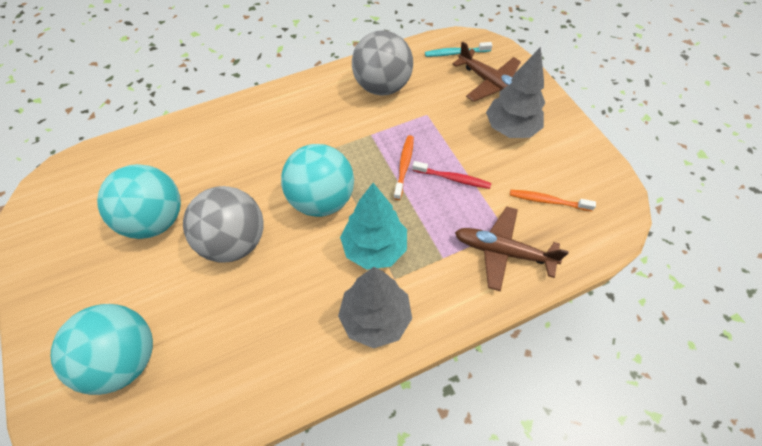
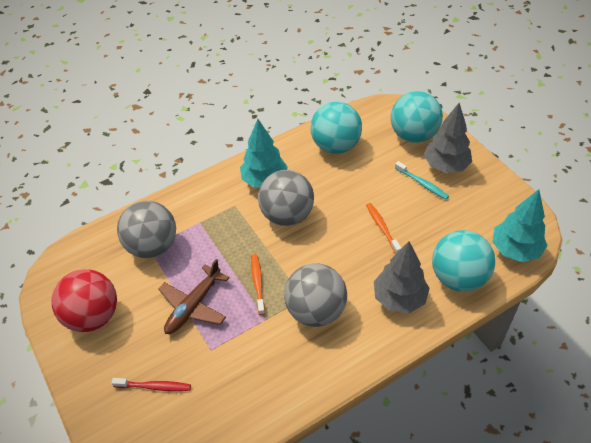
brown plane: [452,41,521,102] [455,207,569,291] = 2 -> [158,259,230,334] = 1
grey ball: [183,186,264,263] [352,30,413,96] = 2 -> [117,200,176,258] [258,170,314,226] [284,263,347,327] = 3
red ball: none = 0 -> [52,269,117,332] = 1
turquoise tree: [340,183,407,270] = 1 -> [240,119,288,188] [492,189,547,262] = 2

